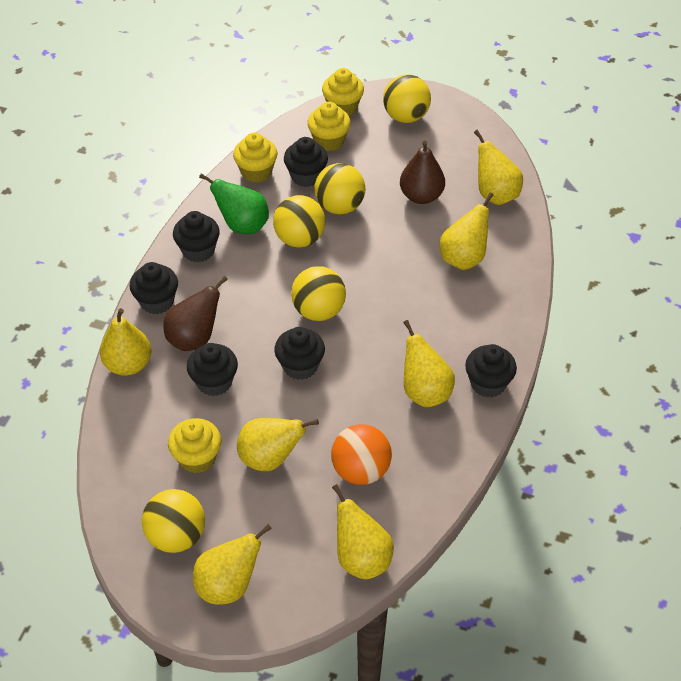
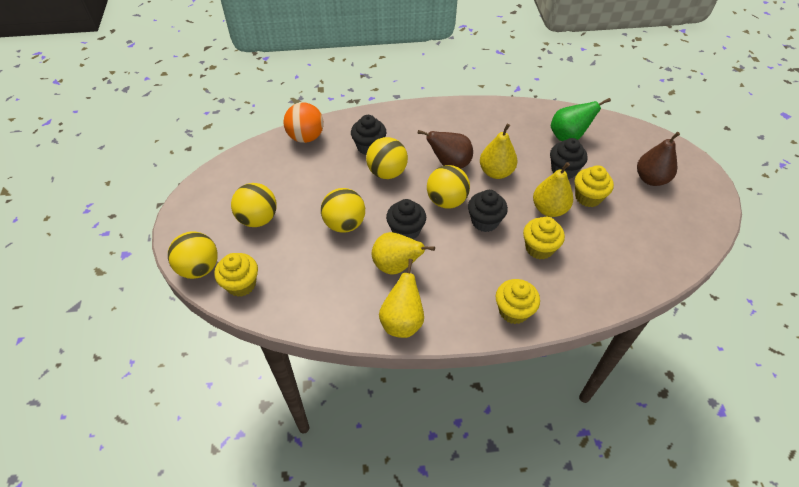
black cupcake: [130,262,178,314] [173,211,220,262] [187,343,238,396] [274,327,325,380] [284,137,328,187] [465,344,517,398] = 6 -> [351,115,386,155] [386,199,426,240] [468,190,508,232] [550,138,588,179] = 4
yellow pear: [100,308,151,376] [193,524,272,605] [237,418,319,471] [332,484,394,579] [403,320,455,407] [440,193,494,270] [474,130,523,205] = 7 -> [372,232,435,275] [379,259,424,338] [480,124,517,179] [533,162,573,217] = 4

